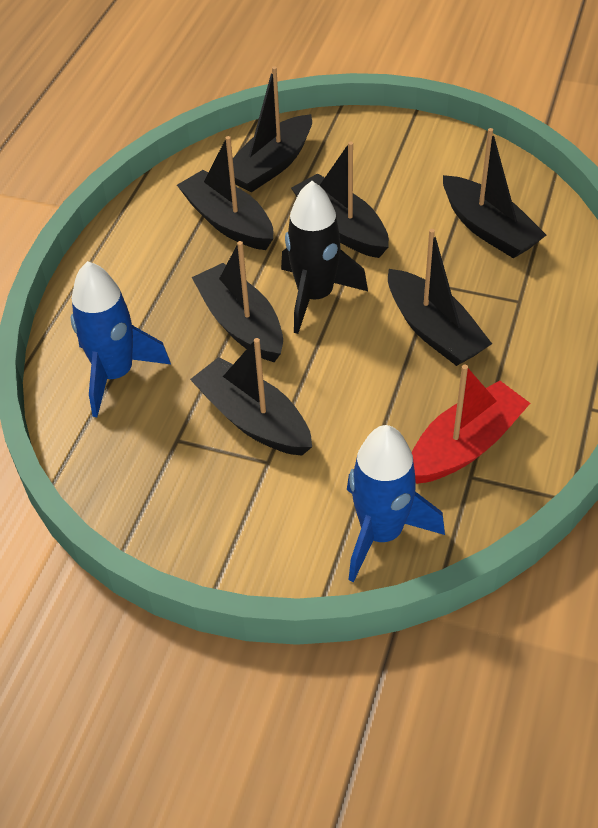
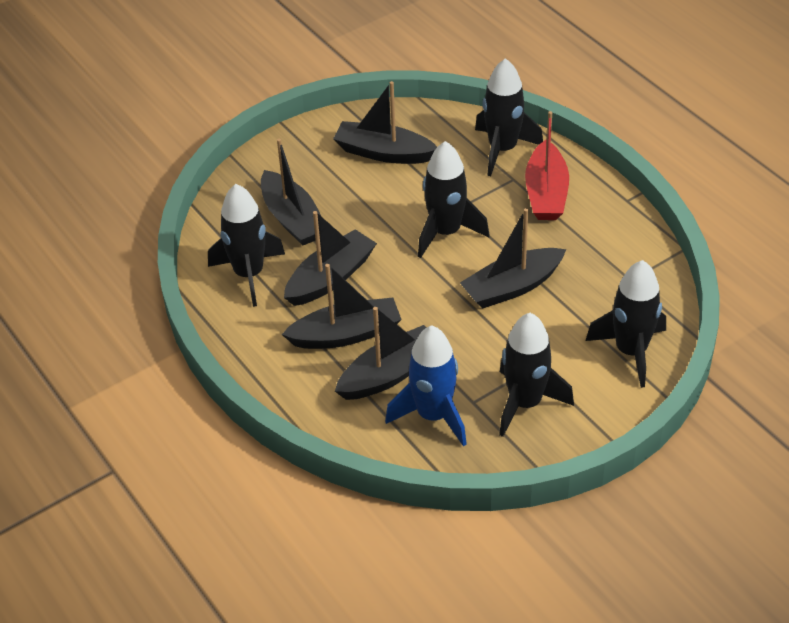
black boat: [177,136,273,250] [190,338,312,456] [192,241,283,362] [233,66,312,192] [291,142,389,258] [388,229,492,366] [443,128,546,259] = 7 -> [261,139,321,246] [282,264,402,349] [284,211,377,306] [333,81,437,164] [335,307,427,400] [460,208,566,309] = 6
black rocket: [281,181,368,334] = 1 -> [208,184,285,307] [418,141,490,258] [475,58,543,176] [499,313,574,437] [585,260,666,388] = 5
blue rocket: [71,261,171,417] [347,425,445,582] = 2 -> [385,325,467,446] = 1

